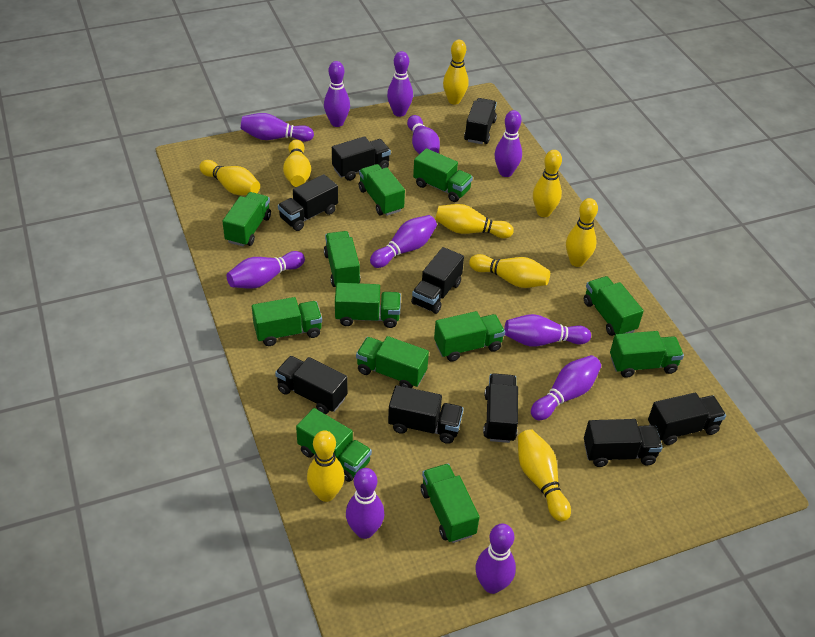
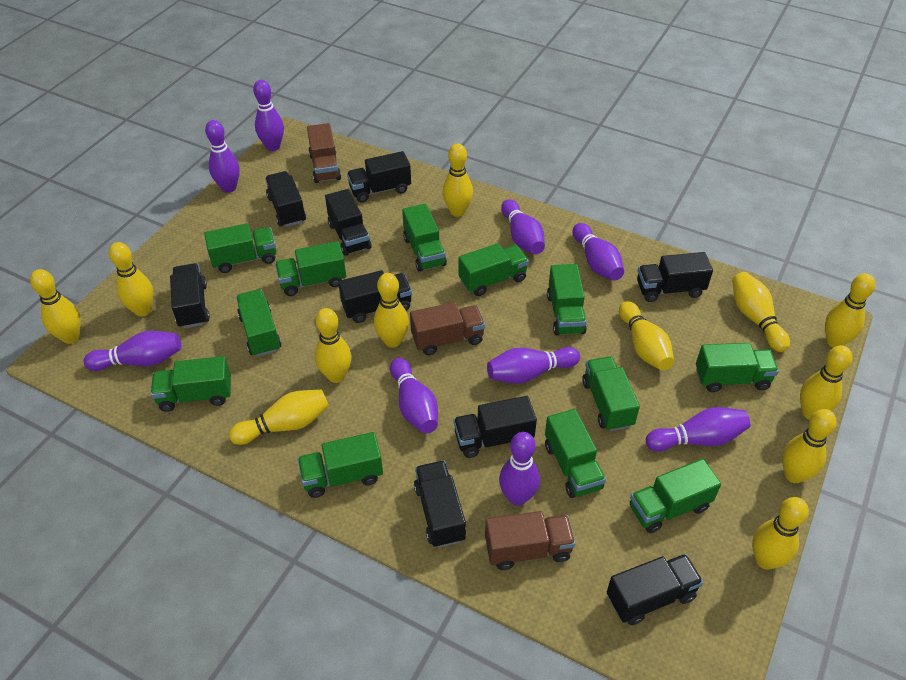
brown truck: none = 0 -> [307,123,341,183] [410,302,485,355] [485,511,576,570] = 3
purple bowling pin: [227,251,305,289] [241,113,314,141] [324,61,350,127] [346,468,385,539] [370,215,437,268] [387,51,413,117] [407,115,440,154] [475,523,516,594] [495,110,522,177] [504,314,591,347] [531,355,601,420] = 11 -> [83,331,181,371] [205,120,240,193] [253,80,284,151] [390,358,438,433] [487,347,580,384] [499,432,540,506] [501,199,545,254] [573,223,624,281] [646,407,750,451] = 9
yellow bowling pin: [199,160,260,195] [283,139,311,187] [307,430,345,502] [435,204,514,238] [443,40,468,104] [469,254,550,288] [518,429,571,522] [533,150,562,217] [566,198,598,267] = 9 -> [30,269,81,344] [109,242,154,317] [229,389,329,445] [315,308,352,383] [374,273,409,348] [442,143,473,217] [619,301,674,371] [732,272,790,352] [752,497,809,570] [782,409,837,483] [800,345,852,420] [825,273,875,348] = 12

